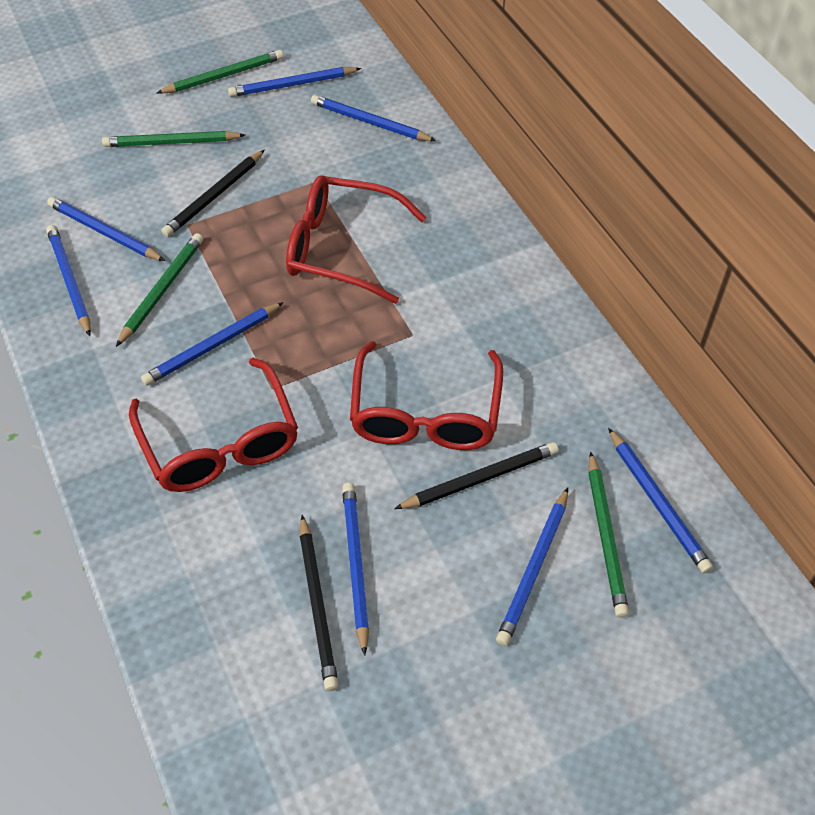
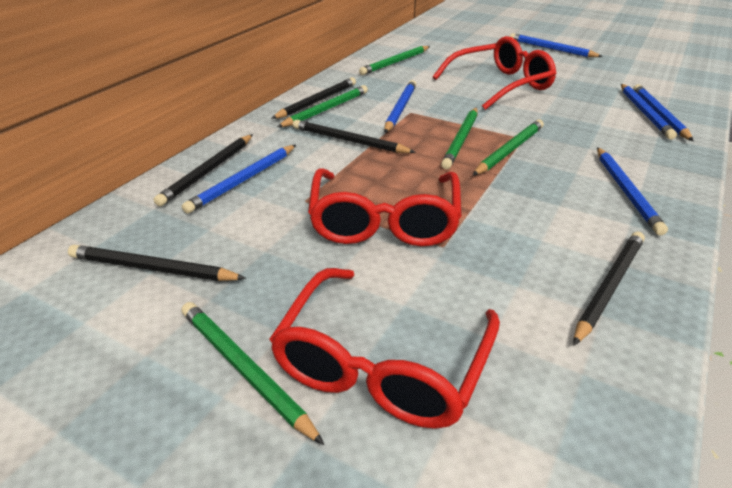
black pencil: [161,150,265,237] [299,515,339,691] [394,442,559,509] = 3 -> [68,245,246,281] [154,134,253,206] [271,77,356,119] [293,120,416,153] [573,232,645,346] = 5
blue pencil: [46,225,91,336] [47,197,165,261] [141,302,284,386] [228,67,361,97] [311,95,436,141] [342,483,369,656] [496,488,568,646] [608,428,713,573] = 8 -> [182,145,296,214] [384,80,416,133] [510,33,603,57] [597,147,668,236] [621,84,677,139] [633,84,693,141] = 6
green pencil: [102,131,245,147] [116,233,203,347] [157,50,284,94] [588,452,629,618] = 4 -> [182,302,324,445] [277,85,368,127] [359,46,430,75] [441,107,477,169] [473,120,544,175] = 5

